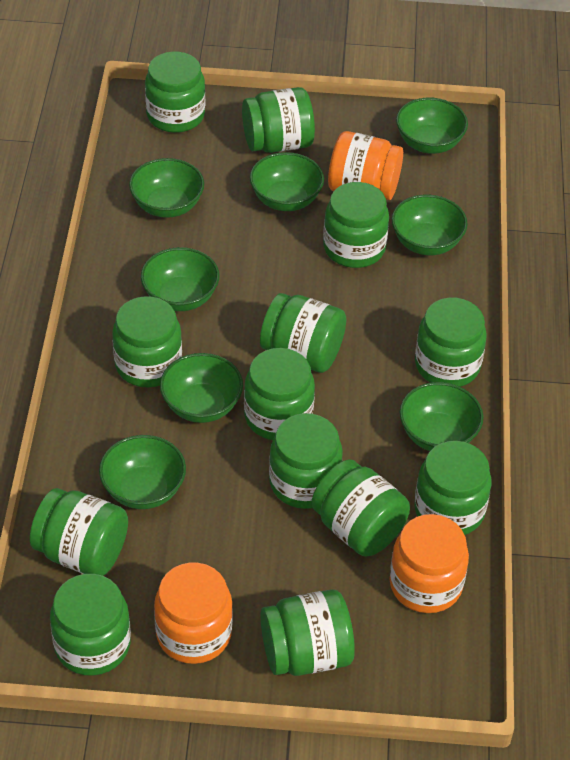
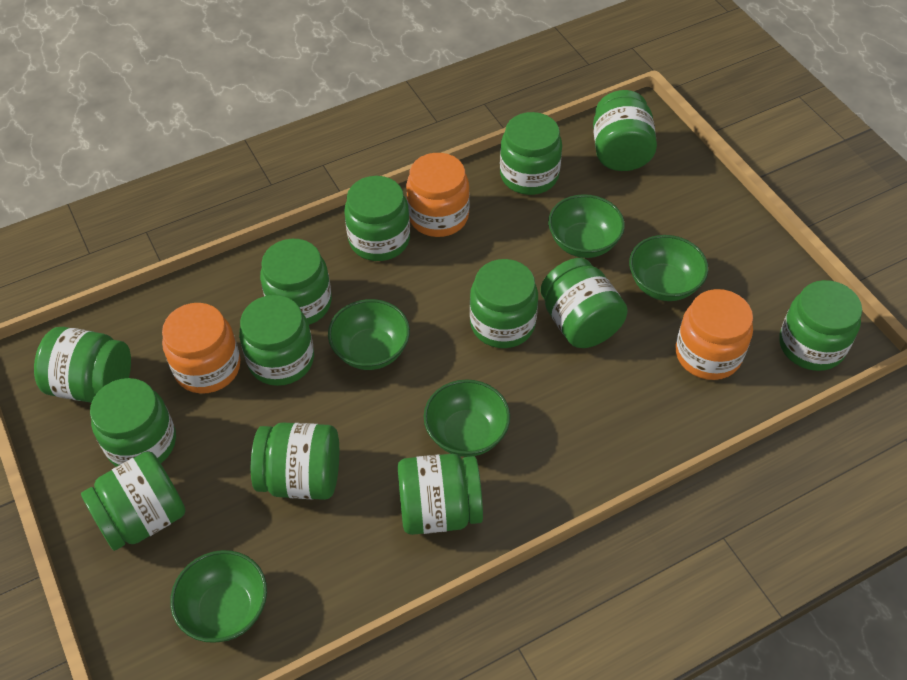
green bowl: [99,435,186,509] [129,158,204,218] [141,247,219,311] [160,353,243,423] [250,152,324,211] [392,195,468,255] [396,98,468,154] [400,382,483,451] = 8 -> [170,550,267,643] [328,299,410,370] [424,379,510,457] [548,194,625,258] [629,235,708,301] = 5

